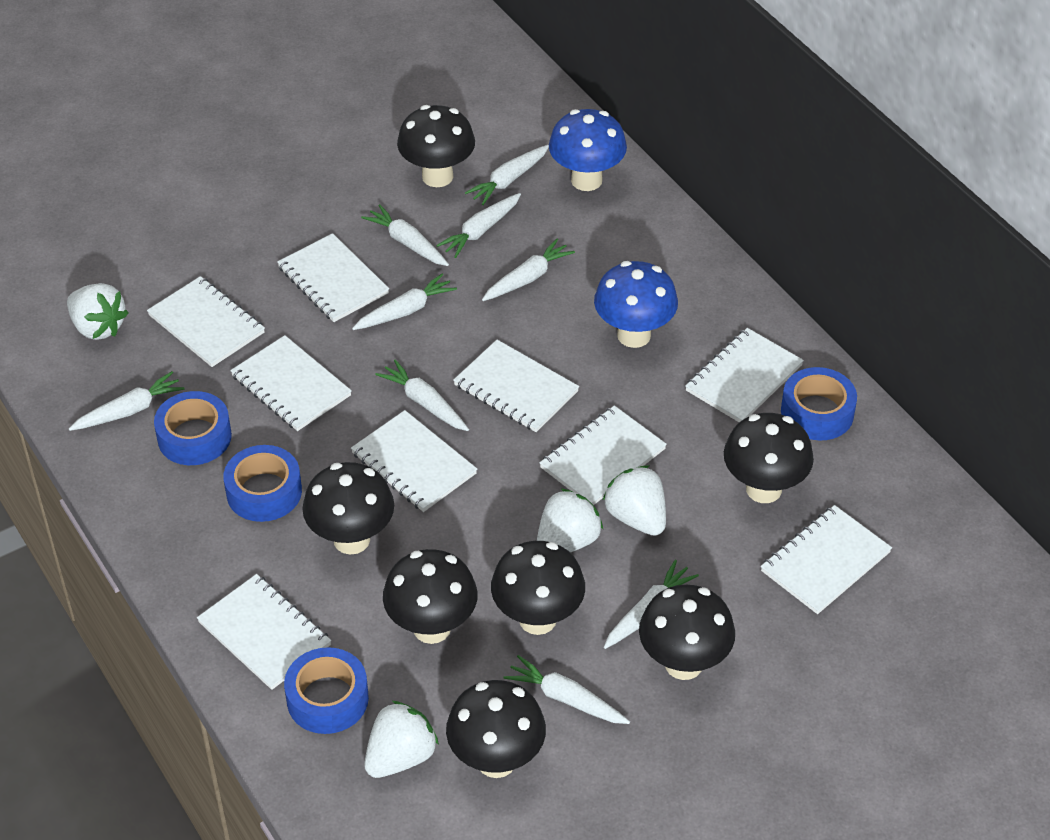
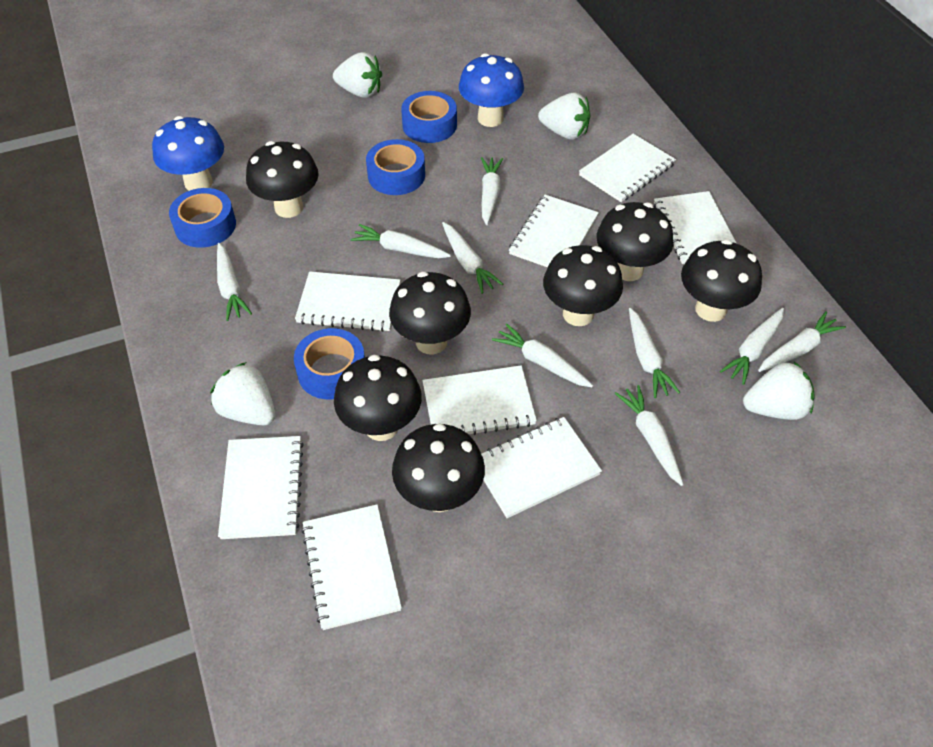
white notebook: [147,276,265,367] [197,574,331,690] [230,335,352,431] [277,233,389,322] [351,410,477,512] [453,340,579,432] [539,406,667,505] [685,328,804,422] [761,505,892,614] = 9 -> [218,436,304,539] [295,271,400,332] [301,504,402,630] [422,365,537,435] [481,417,602,518] [509,195,599,267] [579,134,676,202] [654,191,737,264] = 8

